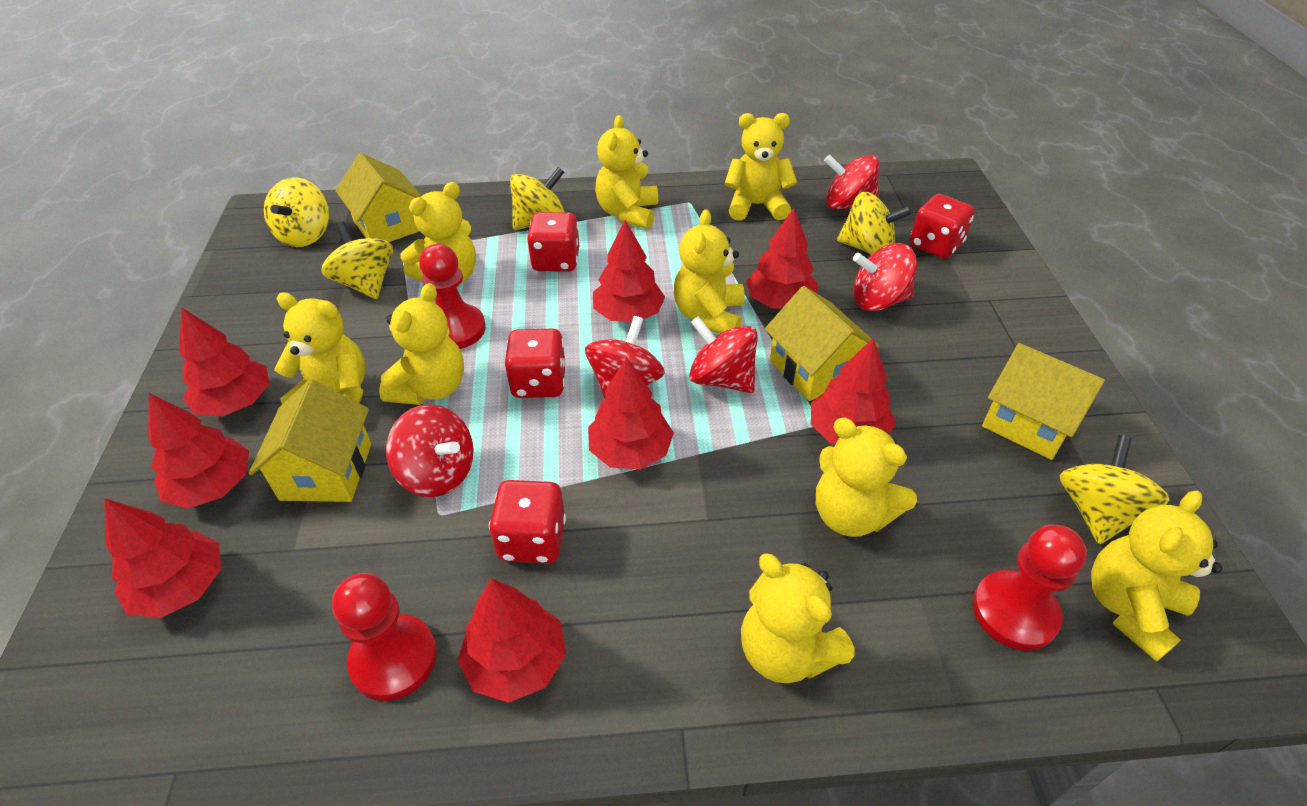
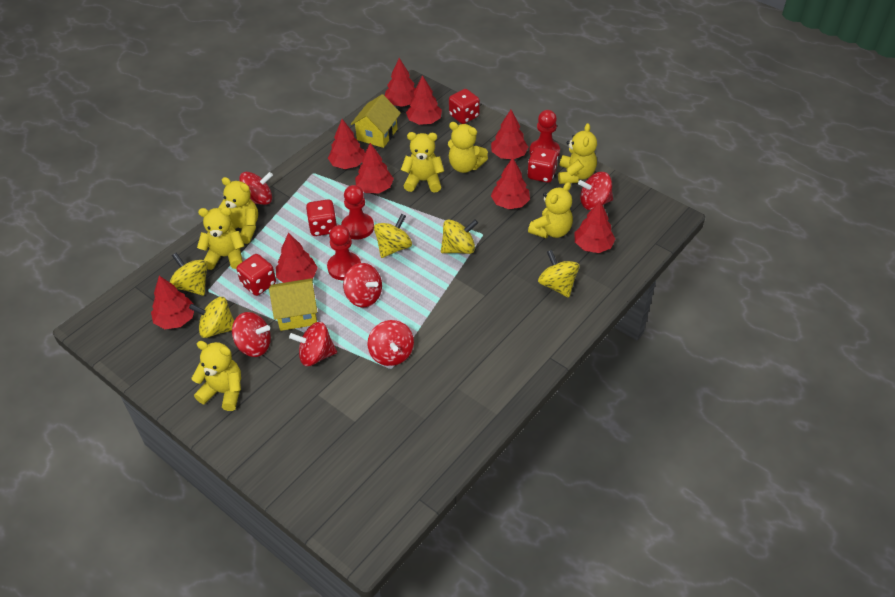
red spinning top: [386,404,474,497] [585,316,665,399] [689,316,758,393] [824,155,879,209] [853,243,917,311] = 5 -> [232,312,271,357] [239,172,273,205] [289,322,337,366] [343,263,382,307] [367,320,414,366] [578,172,613,210] = 6
red tree: [104,498,221,618] [148,393,249,509] [179,307,269,416] [457,579,566,703] [588,357,674,470] [593,220,665,322] [746,208,818,309] [811,338,896,445] = 8 -> [151,276,194,329] [276,233,318,283] [328,119,365,169] [355,143,394,193] [385,58,416,107] [406,75,442,125] [491,110,528,159] [491,157,530,209] [575,201,615,253] = 9
yellow house: [249,380,371,502] [336,153,422,242] [765,286,879,401] [982,343,1105,460] = 4 -> [269,278,317,331] [351,94,401,148] = 2
yellow teddy bear: [274,292,365,404] [379,283,464,405] [401,182,476,283] [595,115,658,229] [674,209,745,334] [725,113,797,221] [741,554,855,683] [816,418,917,537] [1091,490,1223,662] = 9 -> [191,341,241,411] [197,207,244,270] [218,177,258,244] [401,132,444,192] [448,122,488,173] [528,182,573,238] [558,123,597,184] = 7

